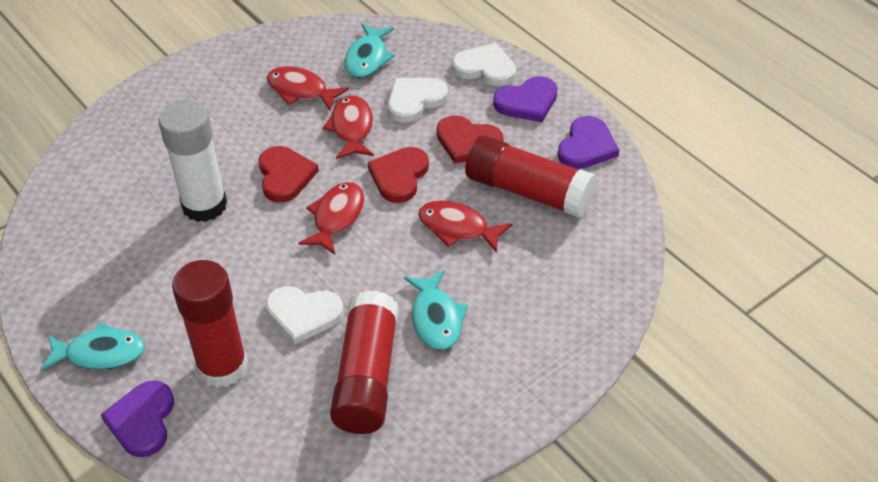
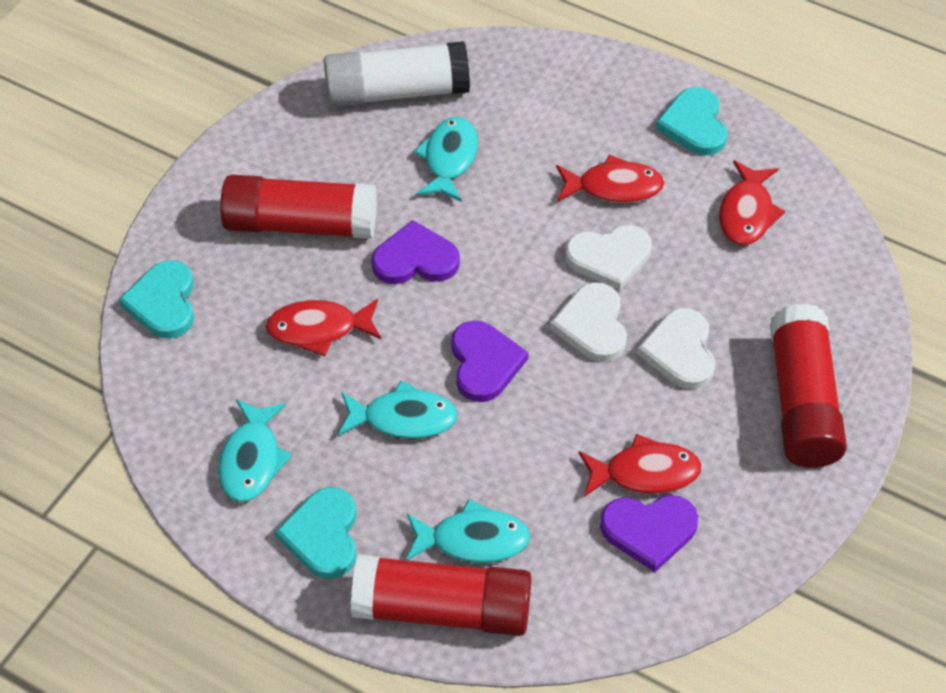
red heart: [258,146,319,203] [368,147,429,203] [437,115,504,164] = 3 -> none = 0
turquoise fish: [40,322,145,371] [344,23,395,78] [404,270,468,350] = 3 -> [218,399,292,502] [338,381,458,439] [406,499,530,563] [413,117,478,202] = 4
turquoise heart: none = 0 -> [119,260,194,339] [275,487,356,579] [655,87,727,155] = 3

